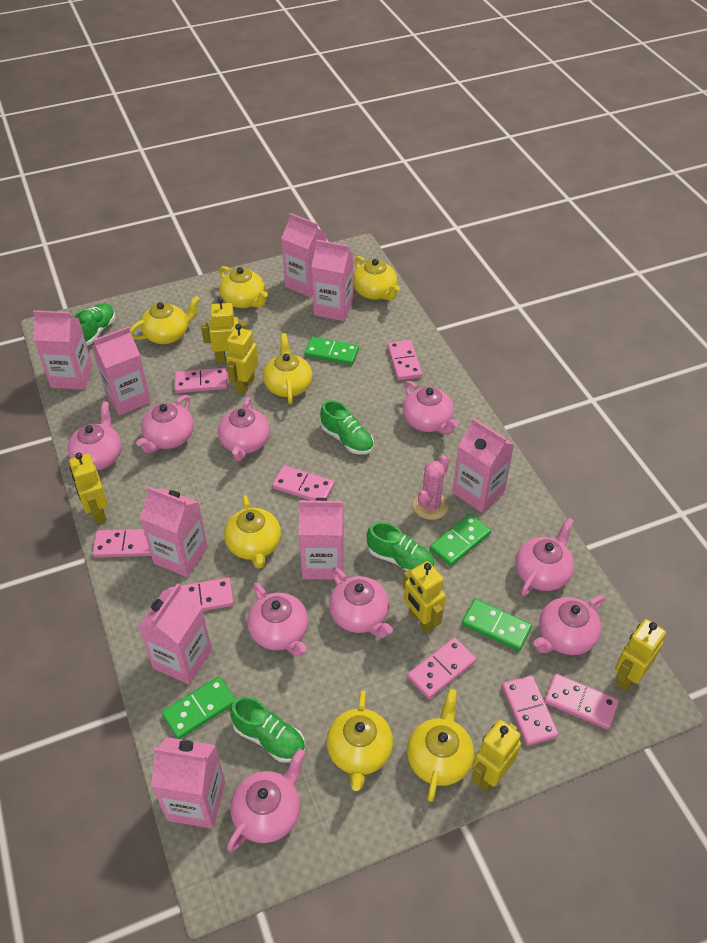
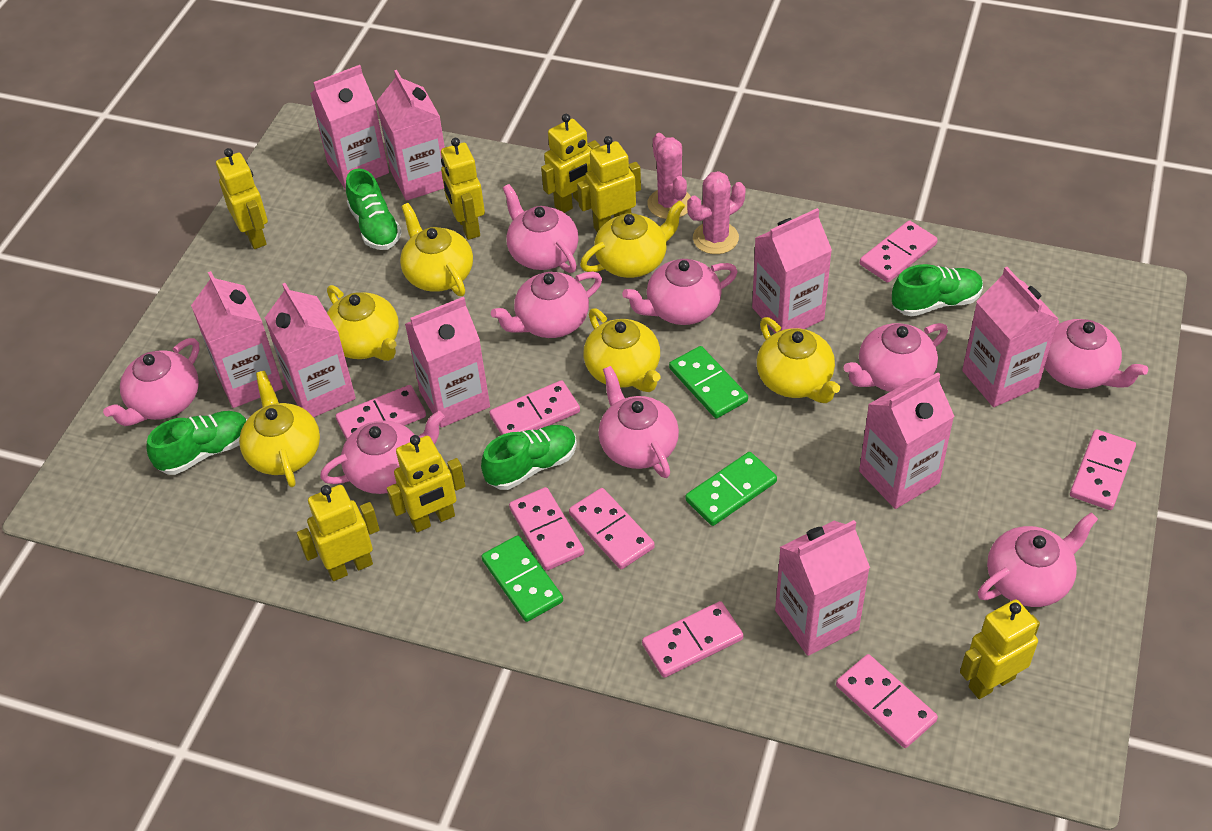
green domino: [162,676,235,739] [305,336,359,365] [430,514,491,566] [462,599,532,651] = 4 -> [481,535,563,622] [669,346,748,418] [686,452,777,526] = 3
pink cactus: [413,456,449,520] = 1 -> [648,133,691,219] [687,171,745,254] = 2
yellow robot: [69,453,108,524] [201,297,247,363] [226,324,258,394] [403,561,446,633] [471,719,521,792] [615,619,666,691] = 6 -> [216,148,268,249] [297,485,380,581] [387,435,465,532] [441,138,485,240] [541,114,600,213] [577,136,641,232] [960,599,1040,699] = 7
yellow teapot: [130,296,200,344] [219,266,268,308] [224,495,281,569] [263,333,312,404] [327,690,393,791] [353,256,400,301] [407,689,474,802] = 7 -> [239,371,320,487] [327,285,399,361] [400,203,473,296] [580,200,685,278] [583,308,661,392] [757,317,840,403] = 6

